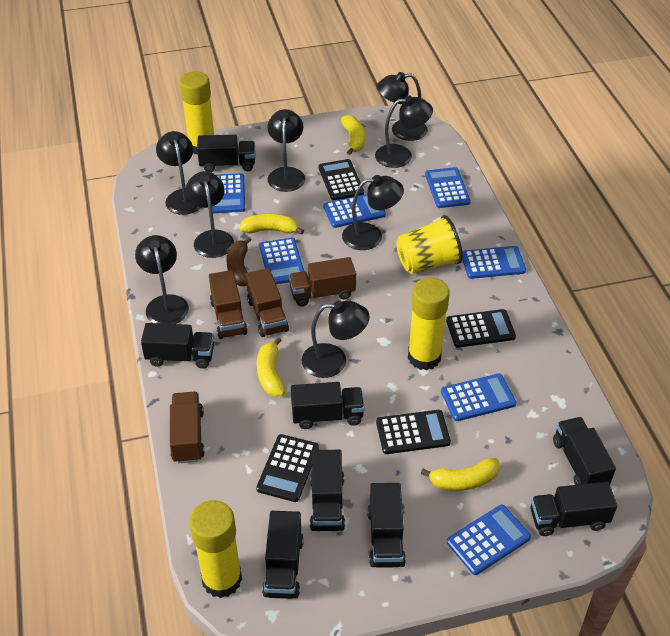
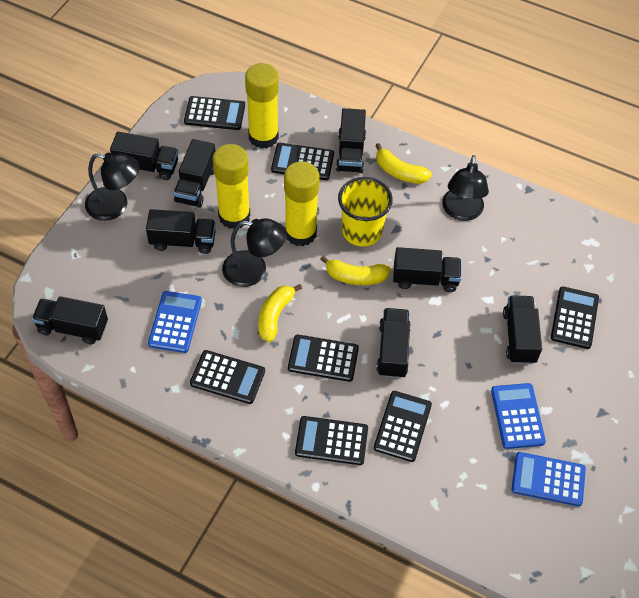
black calculator: [256,434,319,502] [318,159,364,200] [376,410,451,454] [446,309,516,348] = 4 -> [184,96,245,130] [190,350,265,404] [271,143,334,180] [288,334,359,382] [295,416,368,465] [374,391,432,462] [551,286,599,349] = 7
black lamp: [135,235,189,324] [156,131,201,215] [186,171,234,258] [267,109,305,192] [302,300,370,378] [342,175,404,250] [375,95,433,168] [376,72,428,141] = 8 -> [85,153,140,221] [222,218,287,287] [442,155,489,221] = 3
blue calculator: [212,173,245,213] [259,238,304,284] [323,194,386,228] [425,167,471,208] [441,374,516,421] [447,505,531,575] [462,246,526,279] = 7 -> [148,291,202,353] [491,383,546,449] [512,452,586,506] = 3
brown banana: [227,237,251,286] = 1 -> none = 0
brown truck: [170,392,205,463] [209,270,248,339] [246,268,289,337] [289,257,356,306] = 4 -> none = 0
yellow banana: [239,214,304,235] [257,337,285,396] [341,115,365,155] [421,458,500,491] = 4 -> [258,284,302,342] [320,255,391,285] [375,143,432,184] = 3

